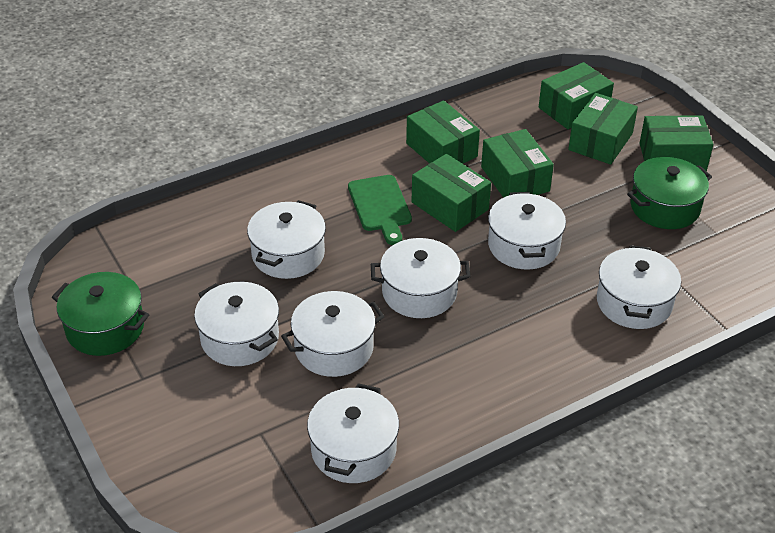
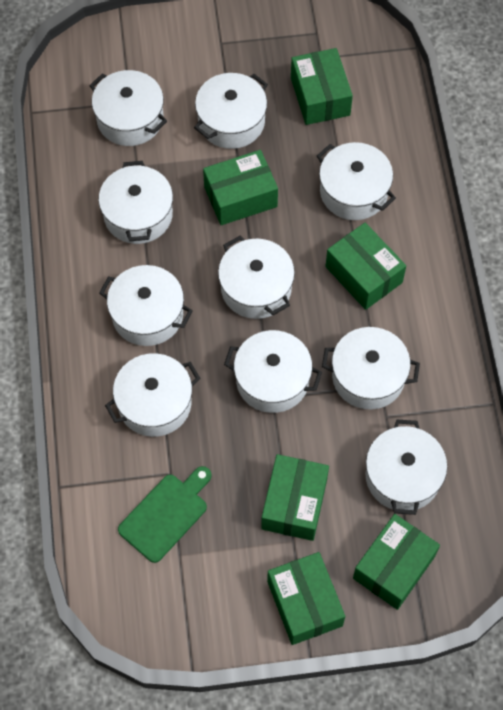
green pot: [52,272,149,356] [627,157,712,229] = 2 -> none = 0
white pot: [194,282,279,366] [247,200,326,279] [281,291,385,377] [307,383,399,483] [371,238,471,318] [488,192,566,269] [597,245,681,329] = 7 -> [89,70,167,146] [99,161,173,244] [99,265,192,346] [105,353,200,437] [194,73,268,149] [218,236,295,319] [224,330,322,413] [317,142,396,220] [322,327,420,409] [365,420,447,515] = 10

